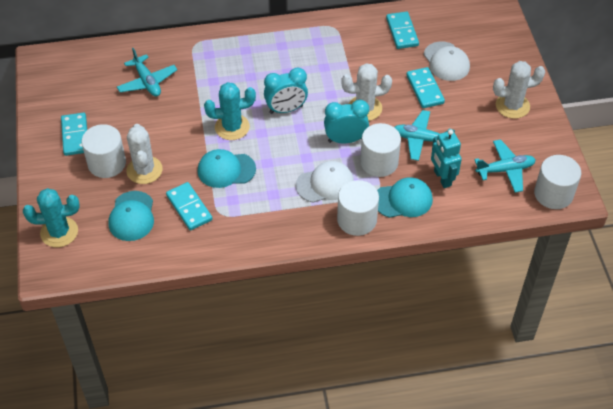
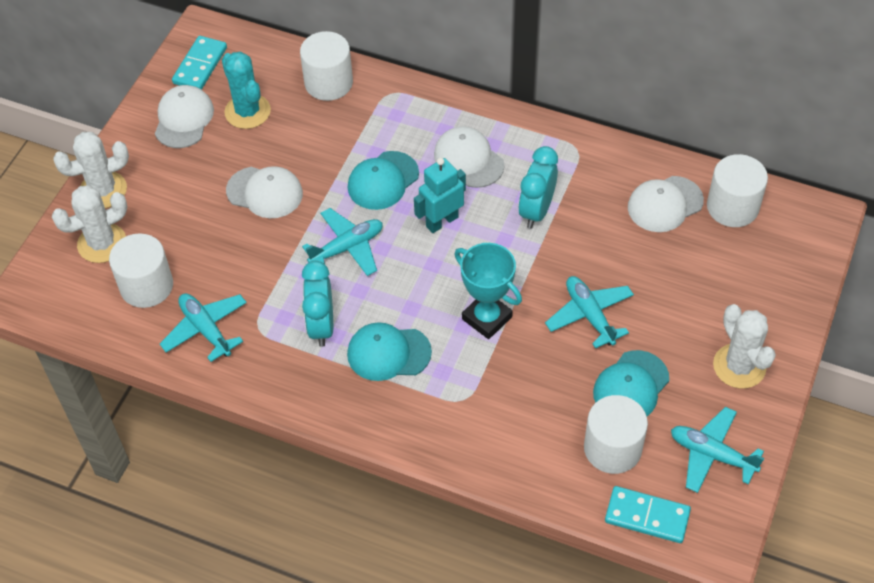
turquoise cactus: [23,188,79,247] [204,82,256,140] = 2 -> [222,52,271,129] = 1
turquoise domino: [61,113,87,156] [166,182,212,230] [386,11,419,49] [406,67,445,108] = 4 -> [172,36,227,90] [605,486,691,543] = 2
turquoise plane: [117,48,177,97] [394,110,455,161] [474,140,536,193] = 3 -> [160,293,247,362] [302,208,383,276] [545,276,634,349] [671,407,764,493] = 4
turquoise trophy: none = 0 -> [455,243,522,339] = 1
white cap: [296,161,354,203] [424,41,470,81] = 2 -> [155,85,214,148] [226,166,303,218] [434,126,504,188] [628,176,704,232] = 4

